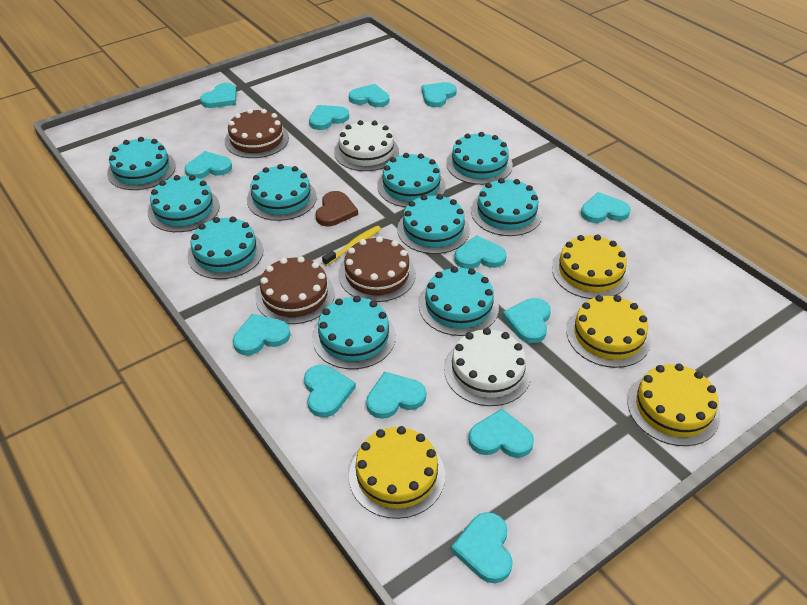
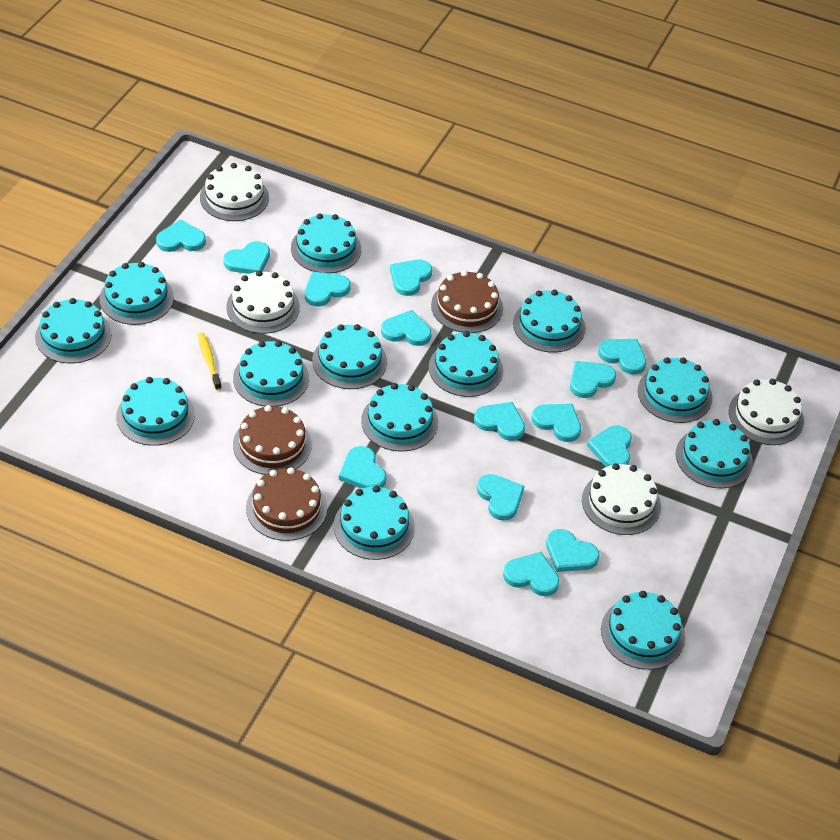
brown heart: [315,191,358,226] = 1 -> none = 0
turquoise cake: [107,137,176,190] [148,175,220,232] [188,217,263,279] [247,164,317,221] [313,296,396,369] [377,153,446,207] [397,194,470,254] [419,266,499,336] [446,132,513,185] [471,178,542,236] = 10 -> [35,298,111,363] [100,262,174,325] [116,377,195,446] [233,341,309,407] [291,214,361,273] [312,324,387,389] [333,486,415,560] [361,383,438,452] [429,331,503,397] [513,290,585,353] [601,591,685,670] [638,357,712,423] [676,419,753,488] = 13
turquoise heart: [185,151,232,179] [200,83,237,108] [233,314,291,355] [304,365,356,417] [309,105,349,130] [349,84,389,107] [366,372,426,419] [422,82,457,107] [451,512,513,583] [454,235,507,269] [468,409,534,458] [502,298,551,343] [581,192,631,223] = 13 -> [156,219,206,252] [223,241,270,274] [305,272,351,306] [339,446,387,489] [381,310,432,346] [390,260,432,296] [474,402,525,441] [477,474,525,521] [503,552,560,596] [532,404,581,442] [546,529,600,572] [570,361,616,398] [587,426,632,467] [598,339,646,375] = 14
white cake: [334,120,399,171] [444,328,531,406] = 2 -> [200,163,269,221] [226,270,300,334] [582,463,661,535] [729,379,804,445] = 4
yellow cake: [349,426,445,519] [552,234,630,299] [567,295,651,368] [628,363,720,446] = 4 -> none = 0

